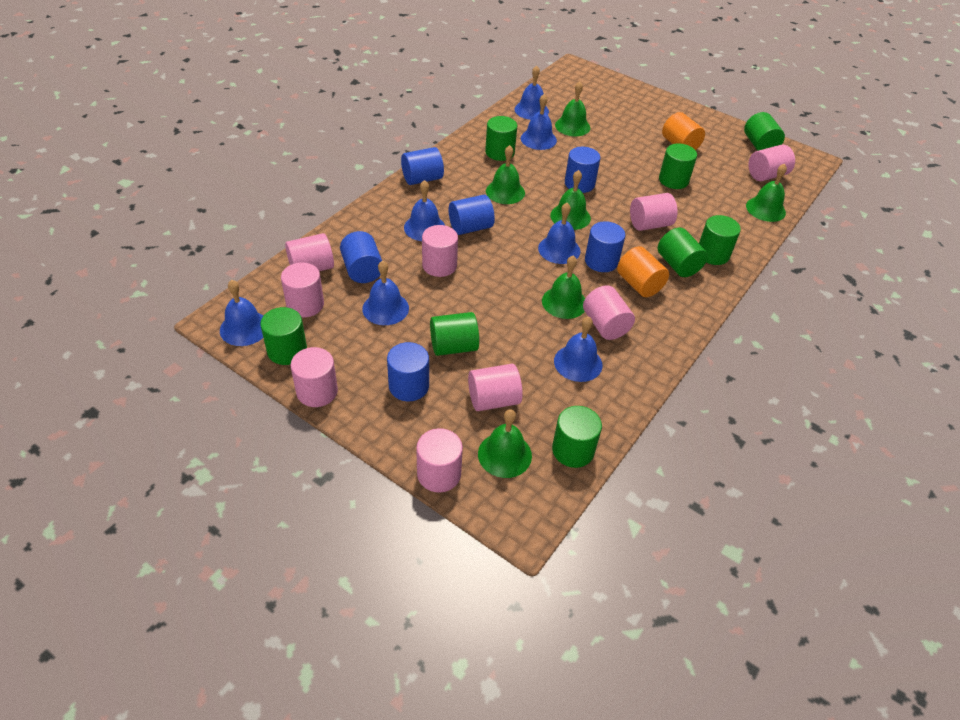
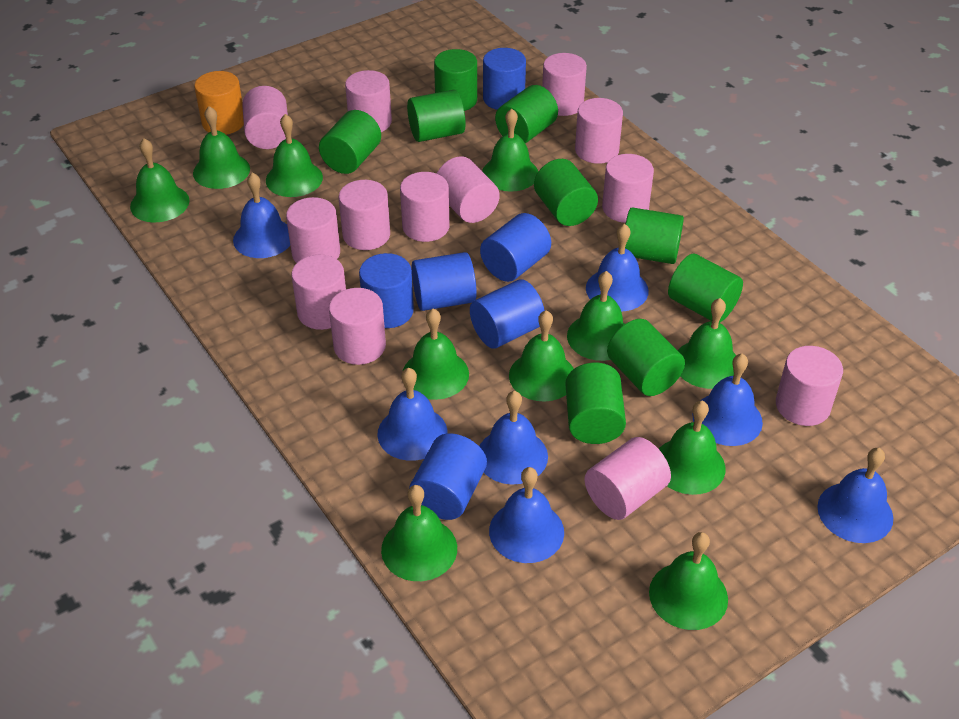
green bell: [478,409,532,478] [486,145,525,204] [542,256,585,319] [550,170,591,230] [555,81,590,136] [746,164,787,222] = 6 -> [130,138,189,222] [193,106,250,189] [266,114,323,197] [381,485,457,581] [403,309,469,400] [482,109,538,192] [509,310,574,402] [567,271,625,361] [649,532,728,630] [659,401,726,495] [678,298,736,389] = 11
green cylinder: [260,307,307,365] [430,312,479,356] [485,116,517,161] [552,406,602,468] [658,228,708,277] [659,144,697,189] [699,215,741,265] [744,112,785,151] = 8 -> [319,110,381,174] [407,90,466,142] [434,49,477,111] [495,85,558,144] [534,159,598,226] [565,363,626,444] [607,319,685,396] [625,207,684,264] [668,254,743,323] = 9
orange cylinder: [617,246,669,297] [662,112,705,150] = 2 -> [194,71,244,135] = 1
pink cylinder: [281,262,324,318] [285,233,334,272] [291,347,338,407] [416,428,463,493] [422,225,458,277] [468,364,523,411] [583,285,635,340] [630,193,678,231] [748,144,795,181] = 9 -> [242,86,288,149] [286,197,340,263] [291,255,346,330] [329,288,386,365] [339,180,390,250] [345,70,392,132] [400,172,450,242] [437,156,500,223] [542,53,587,116] [575,98,623,164] [584,437,671,520] [602,154,654,223] [776,346,843,426] = 13

